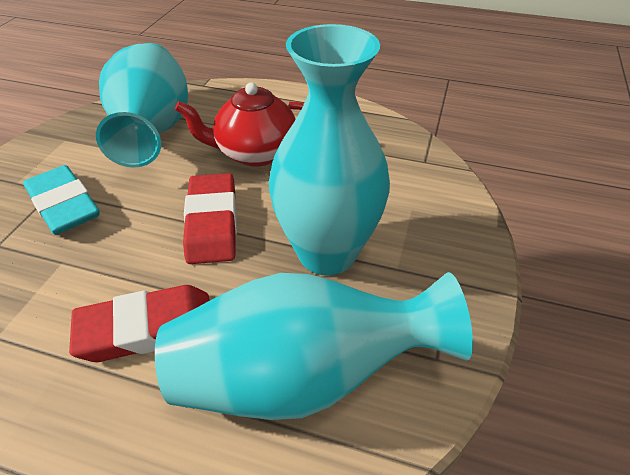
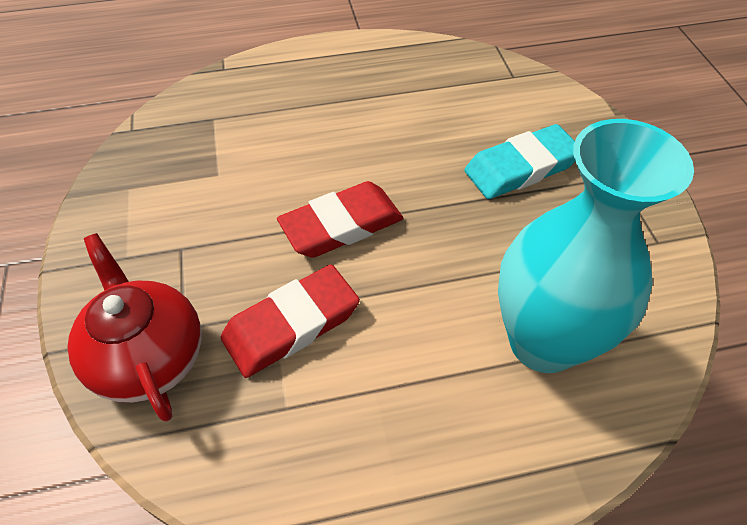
turquoise vase: [96,43,188,168] [155,272,473,420] [269,24,390,275] = 3 -> [498,119,694,373] = 1

